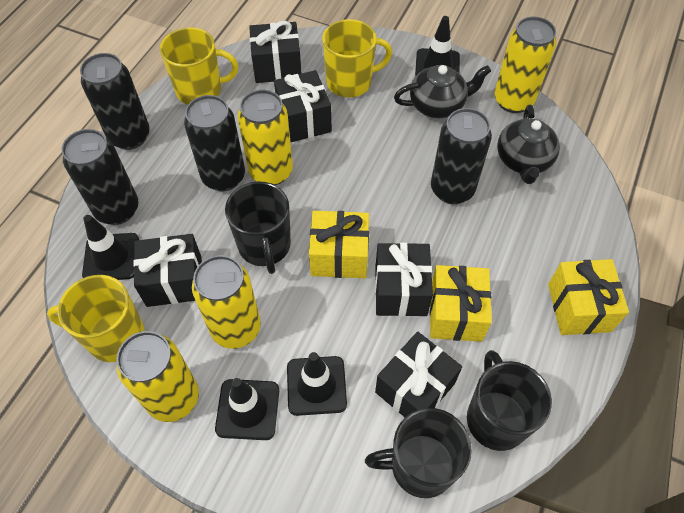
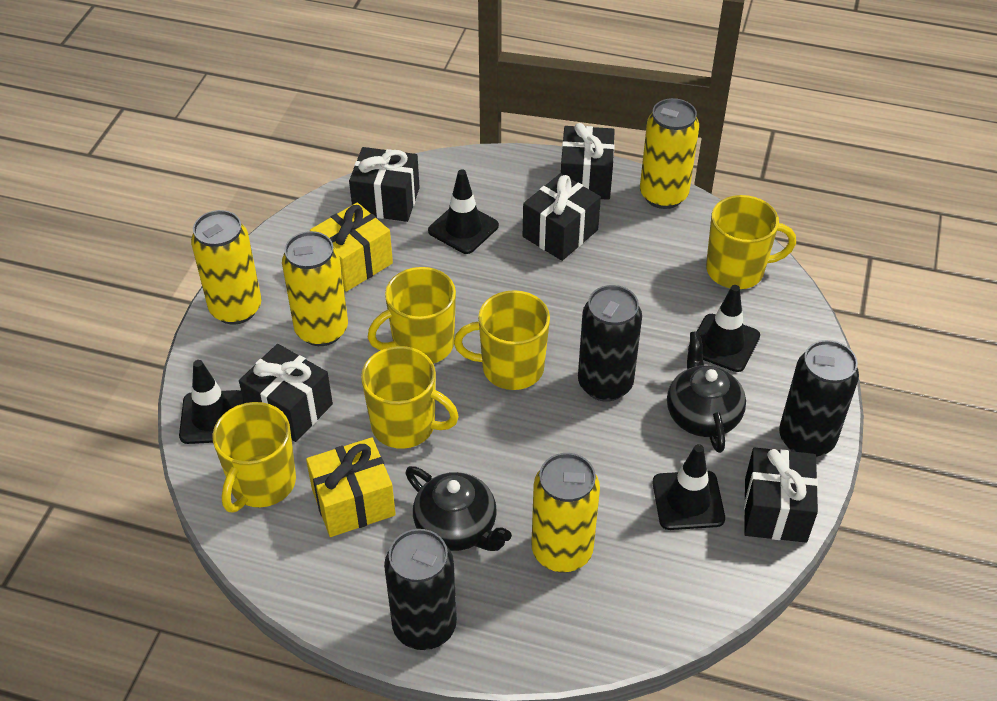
black can: [62,129,139,225] [80,53,150,150] [184,95,245,191] [431,108,492,204] = 4 -> [384,529,457,650] [578,285,642,402] [779,340,859,457] = 3
black mug: [225,181,291,274] [365,408,472,498] [467,350,552,451] = 3 -> none = 0
yellow gift: [309,211,369,278] [430,265,492,342] [548,259,629,335] = 3 -> [306,437,396,537] [310,202,393,292] = 2
yellow mug: [47,275,145,362] [160,27,238,105] [322,19,392,97] = 3 -> [213,402,296,512] [361,346,459,449] [367,267,456,364] [454,290,550,390] [706,195,796,289] = 5

